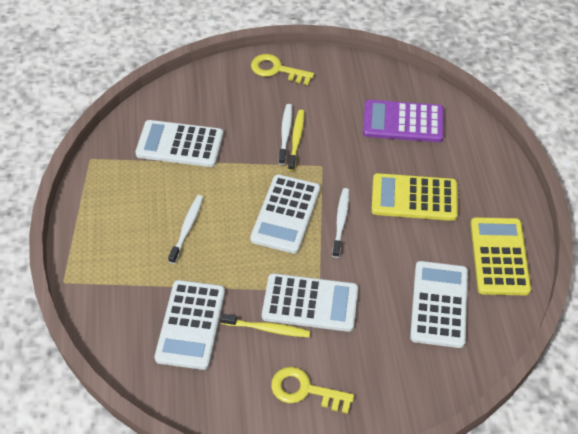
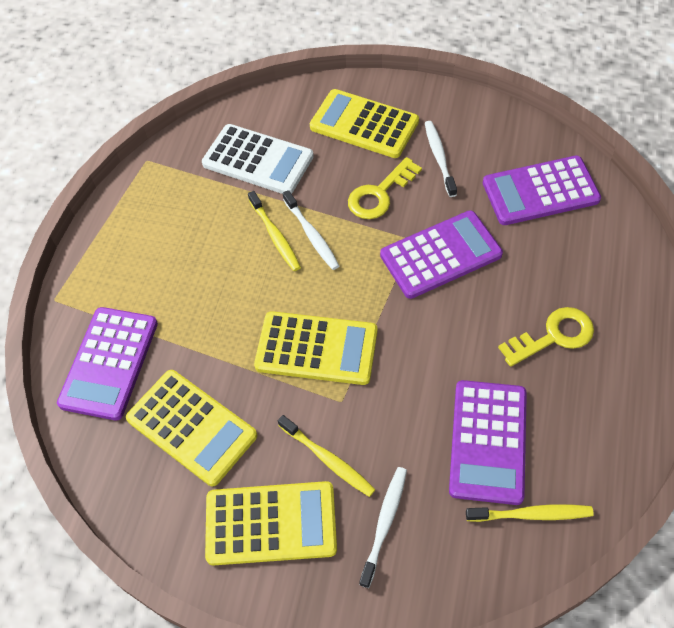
purple calculator: [363,100,444,142] = 1 -> [57,307,158,421] [380,210,503,299] [449,380,527,505] [483,156,601,225] = 4
white calculator: [135,120,224,167] [154,280,225,370] [250,174,320,254] [262,273,358,332] [410,261,468,348] = 5 -> [202,124,314,194] = 1
yellow calculator: [371,173,458,221] [470,217,531,296] = 2 -> [126,370,257,486] [205,481,337,566] [254,311,378,385] [310,89,419,158] = 4
yellow toothbrush: [220,314,310,337] [288,110,305,171] = 2 -> [248,191,301,271] [278,415,376,497] [466,504,594,522] = 3

